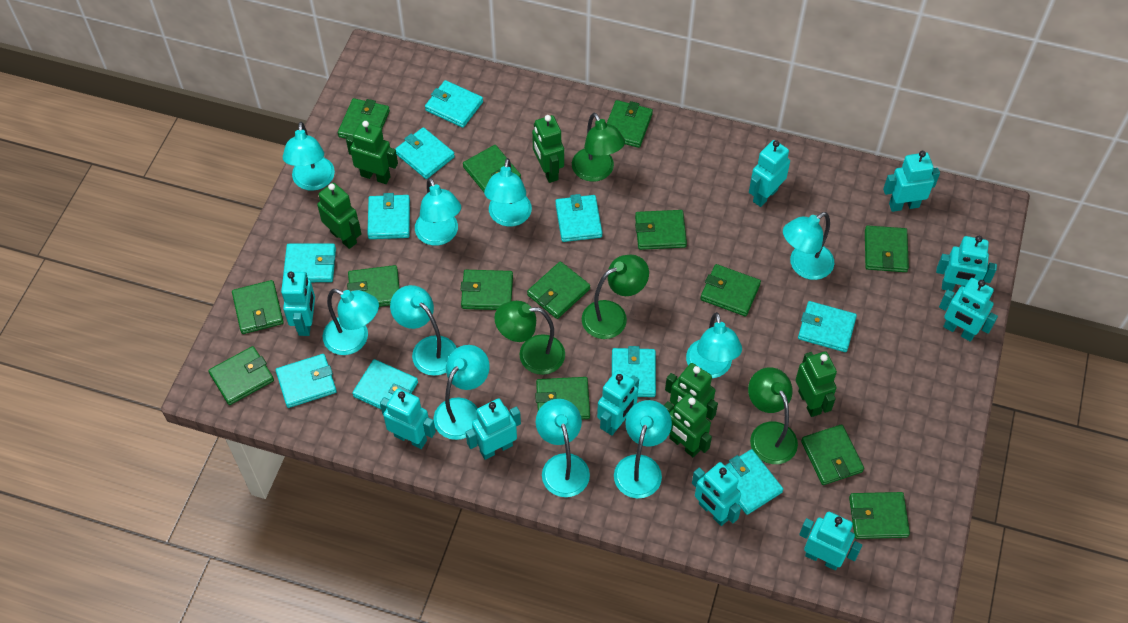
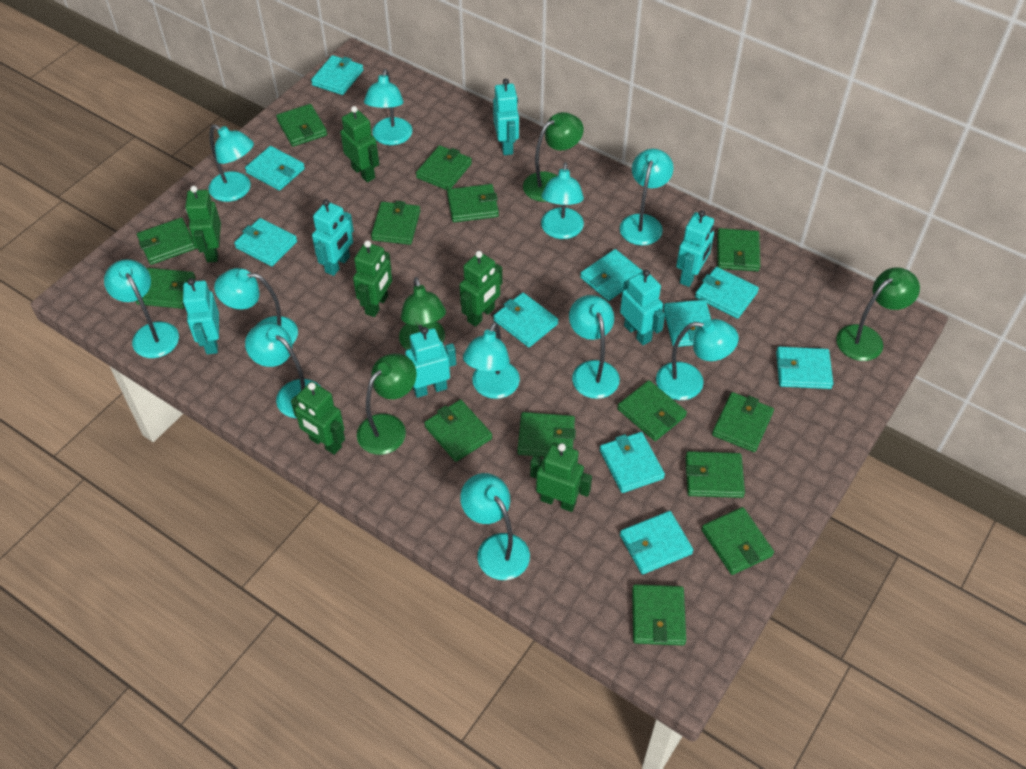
turquoise lamp: [283,122,335,191] [322,289,379,355] [390,285,457,376] [415,177,461,246] [433,345,490,440] [484,158,532,227] [536,399,590,497] [614,400,672,498] [686,312,742,378] [783,212,834,280] = 10 -> [104,259,179,358] [209,124,254,202] [214,268,298,345] [245,323,320,418] [364,69,412,145] [460,473,530,580] [463,322,520,399] [541,162,584,239] [569,295,620,399] [620,149,674,246] [656,319,739,400] = 11
turquoise robot: [281,272,315,336] [380,388,436,449] [465,398,521,460] [597,370,639,436] [692,462,741,526] [749,140,790,207] [799,512,862,570] [883,151,940,212] [936,236,997,291] [939,278,998,342] = 10 -> [183,278,219,355] [312,199,354,276] [405,327,456,398] [493,79,519,155] [620,269,665,345] [676,210,714,287] = 6

